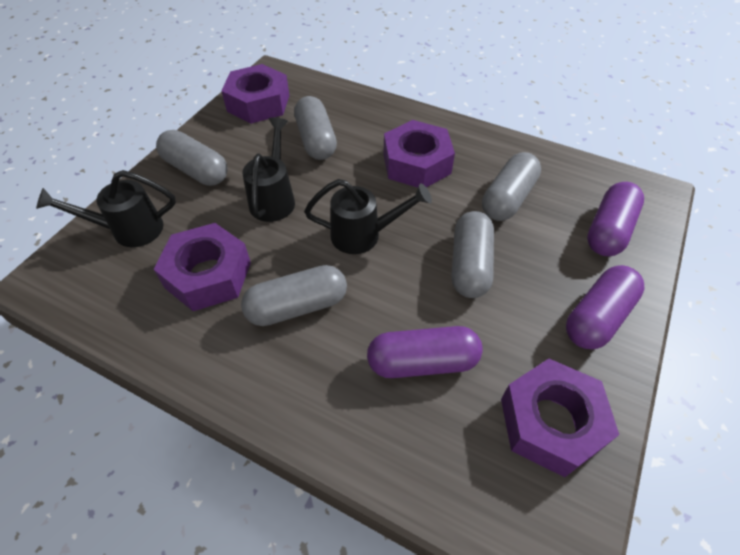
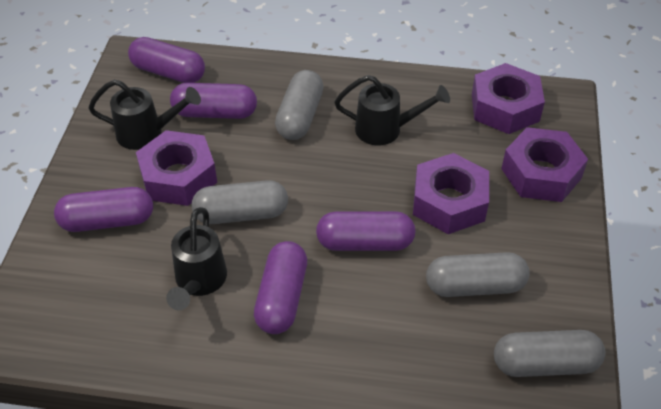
grey capsule: [156,130,228,186] [241,265,347,326] [294,96,337,160] [451,211,494,298] [482,152,541,221] = 5 -> [192,180,288,224] [275,70,323,140] [426,252,530,297] [494,330,605,377] = 4
purple capsule: [367,326,483,378] [566,265,644,350] [587,182,644,256] = 3 -> [54,187,153,232] [128,37,205,83] [170,83,257,119] [254,241,307,334] [316,211,415,251] = 5

